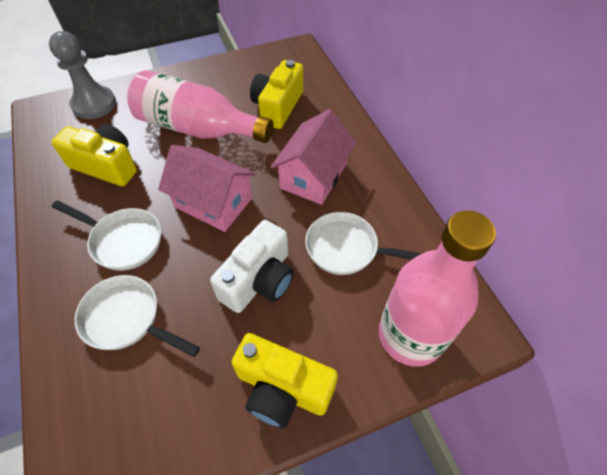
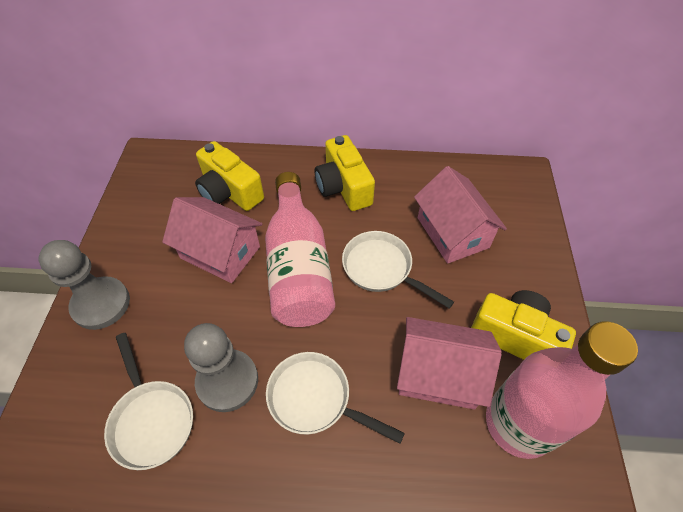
grey pawn: [49,31,116,119] = 1 -> [38,240,130,330] [184,323,258,412] = 2
pink house: [158,145,256,232] [270,109,356,205] = 2 -> [162,197,262,283] [397,317,502,409] [414,166,507,264] = 3
white camera: [210,220,294,313] = 1 -> none = 0

